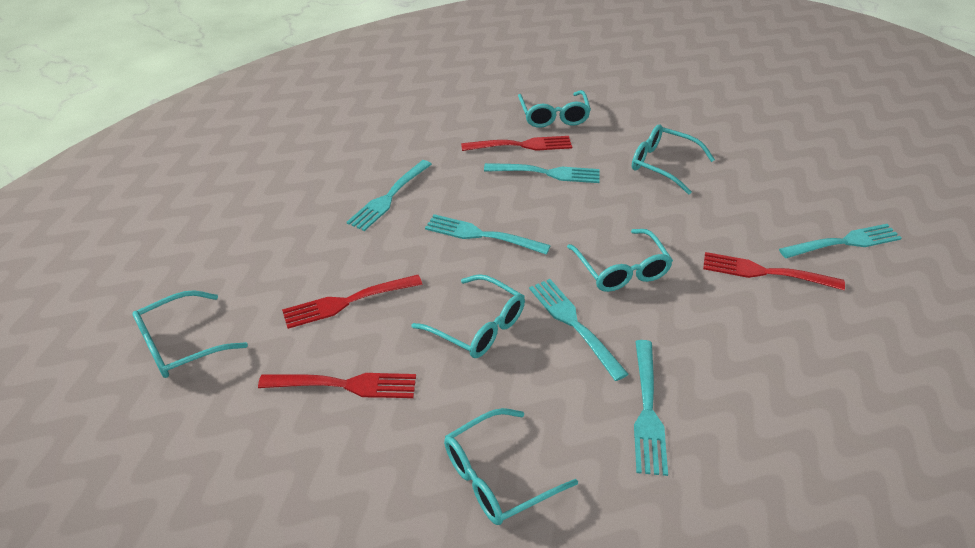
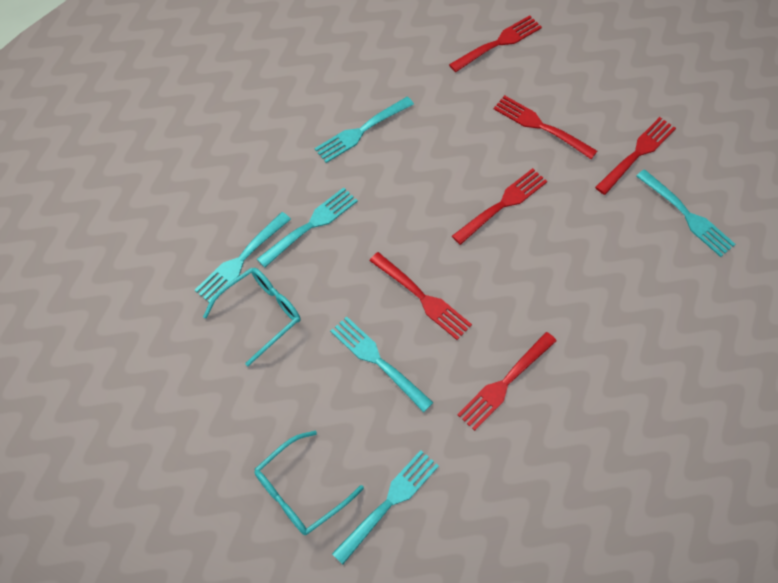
red fork: [258,373,416,398] [282,275,423,329] [461,136,572,151] [703,252,845,290] = 4 -> [369,252,472,340] [449,15,542,72] [452,168,547,245] [457,332,557,431] [494,95,597,159] [595,117,676,195] = 6
turquoise glasses: [132,290,248,378] [411,274,525,358] [444,408,578,525] [518,90,591,128] [567,229,673,292] [632,124,715,195] = 6 -> [203,268,300,366] [254,430,364,535] = 2

